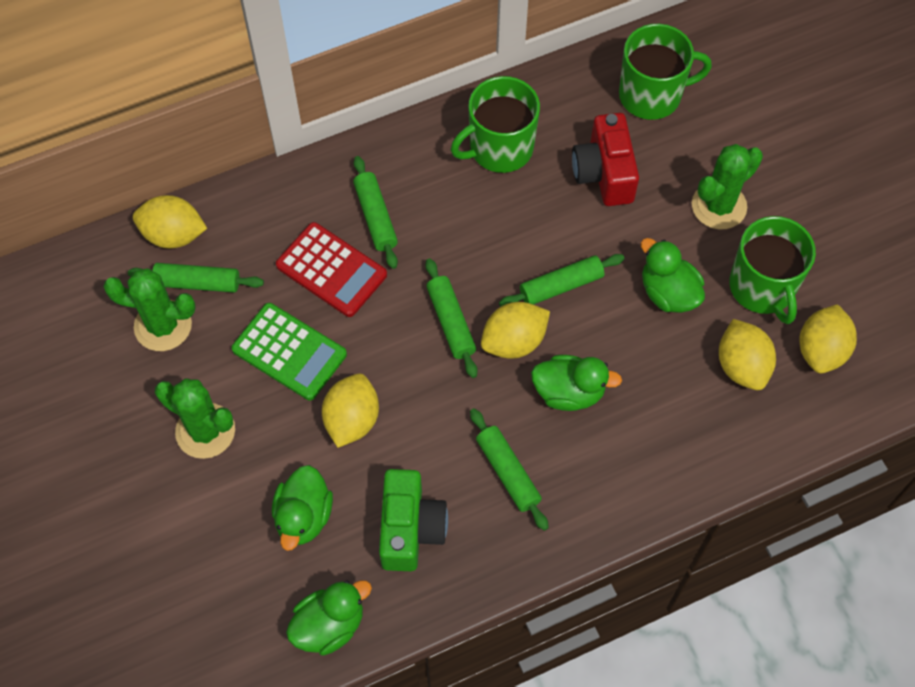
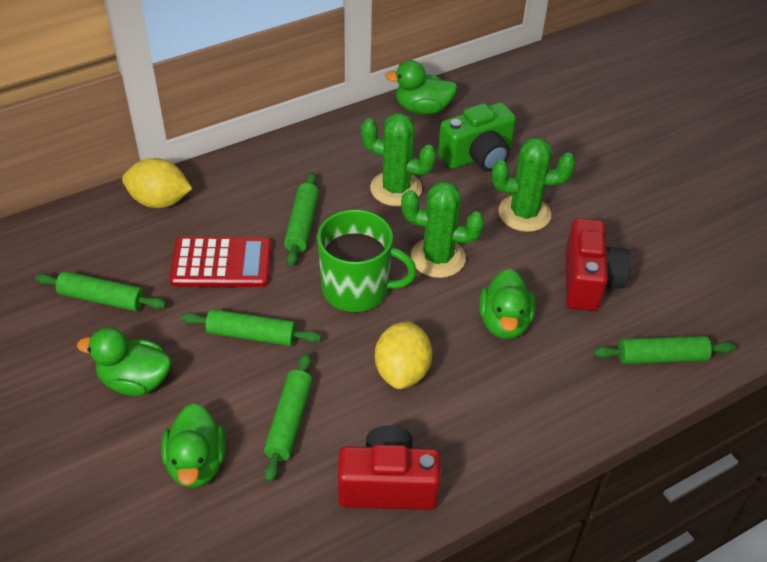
green calculator: [232,303,347,400] = 1 -> none = 0
green mug: [451,76,540,173] [619,24,712,120] [729,216,816,324] = 3 -> [317,209,417,313] = 1
red camera: [572,113,639,206] = 1 -> [338,425,441,510] [566,218,631,311] = 2
yellow lemon: [133,195,207,248] [322,374,379,448] [481,302,550,359] [719,319,776,390] [799,304,857,374] = 5 -> [122,158,192,208] [375,321,432,389] = 2

